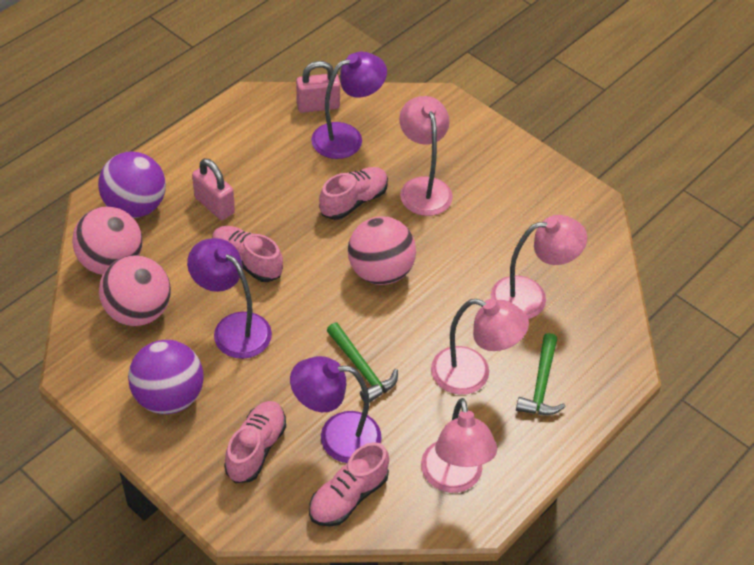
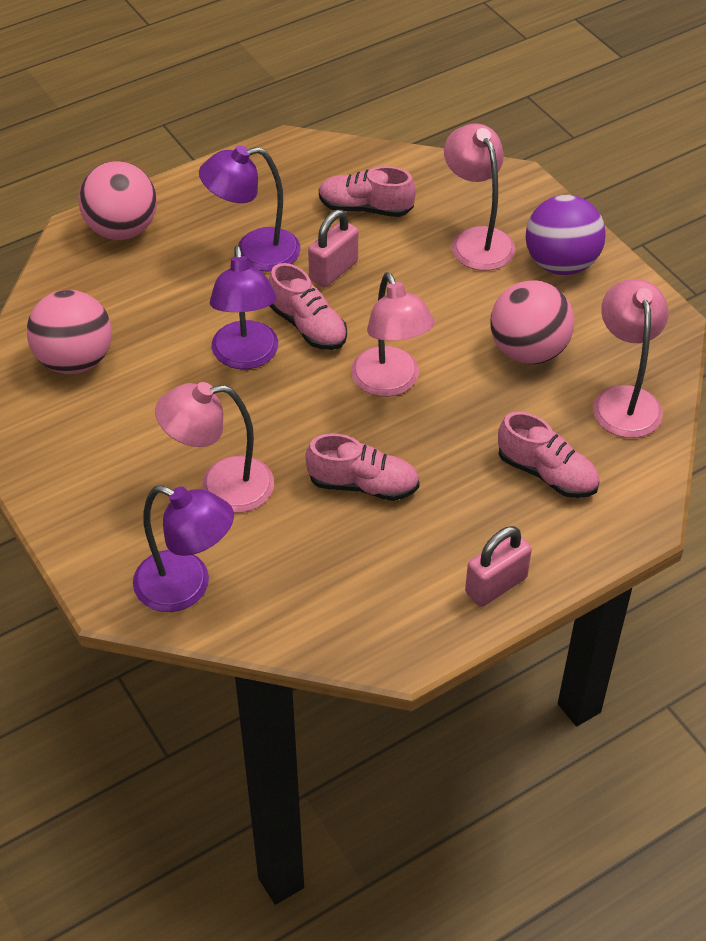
green hammer: [326,323,398,403] [516,333,566,415] = 2 -> none = 0
purple ball: [98,152,166,218] [128,340,204,414] = 2 -> [526,195,606,275] = 1

